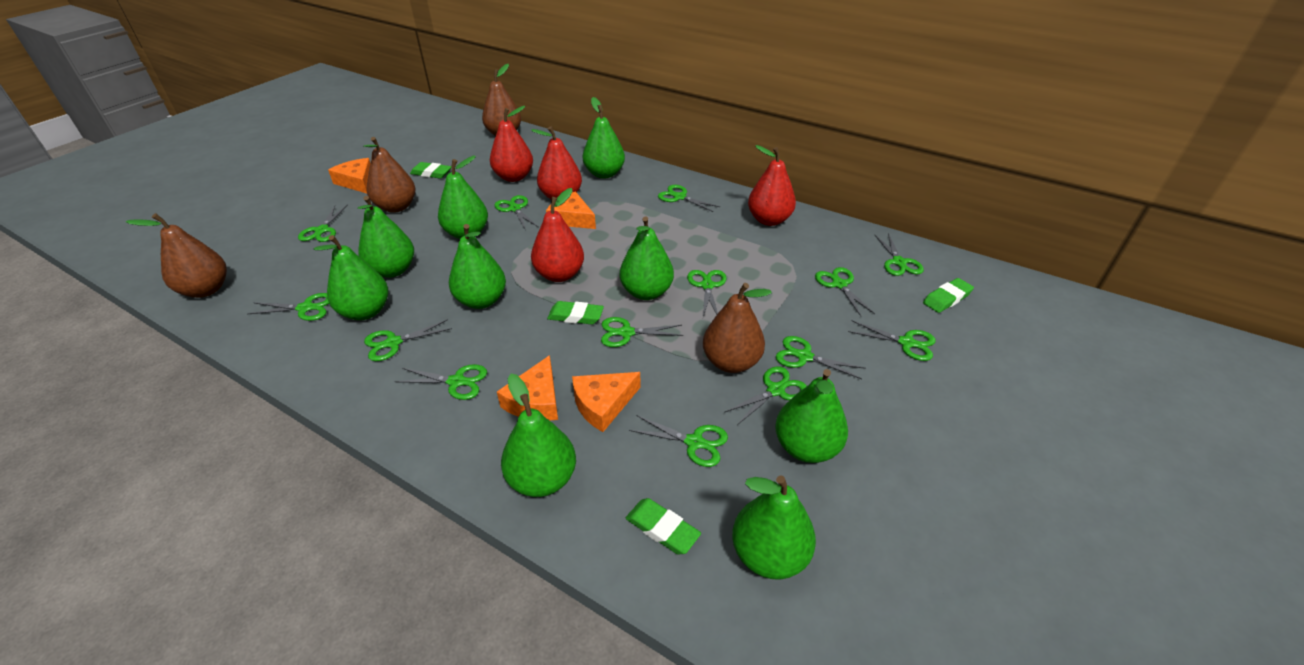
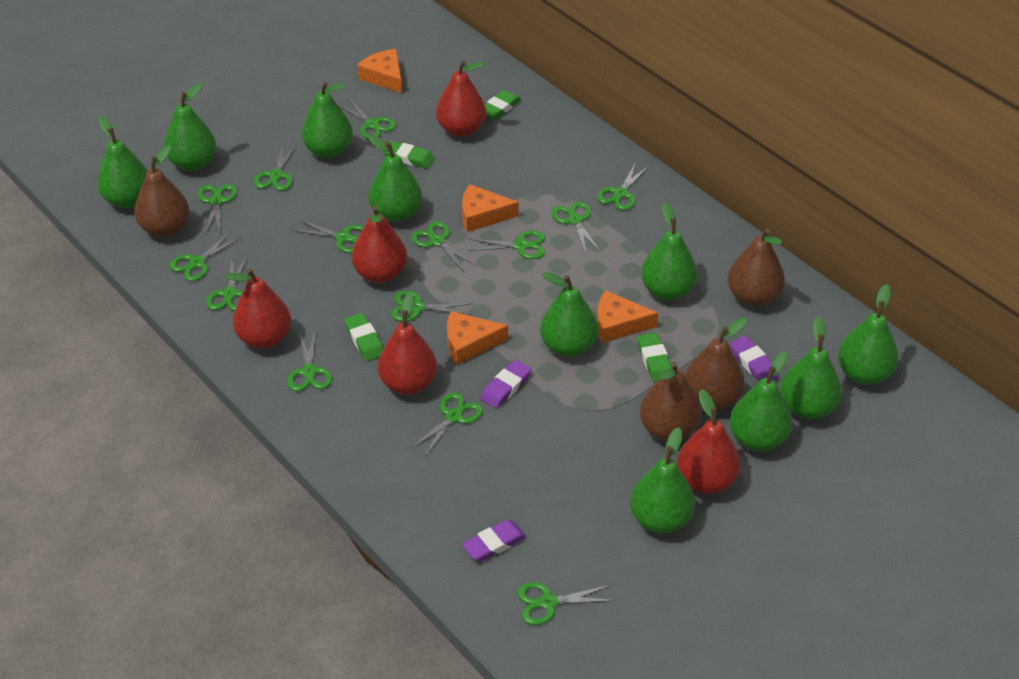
green pear: [313,235,388,320] [358,196,414,278] [438,156,488,239] [449,224,506,309] [501,374,576,497] [583,97,625,179] [620,216,674,300] [732,475,816,580] [775,369,848,463] = 9 -> [97,116,148,208] [164,83,216,171] [301,81,353,158] [369,135,422,222] [540,272,598,357] [630,427,695,533] [641,202,698,300] [730,351,792,451] [780,316,842,419] [838,284,899,385] = 10
purple eraser: none = 0 -> [462,519,527,562] [480,360,532,408] [730,336,779,382] = 3
red pear: [490,106,533,182] [531,127,582,199] [531,188,584,282] [748,145,796,226] = 4 -> [225,268,291,349] [352,206,407,283] [378,292,437,395] [436,60,486,137] [677,389,741,494] = 5

